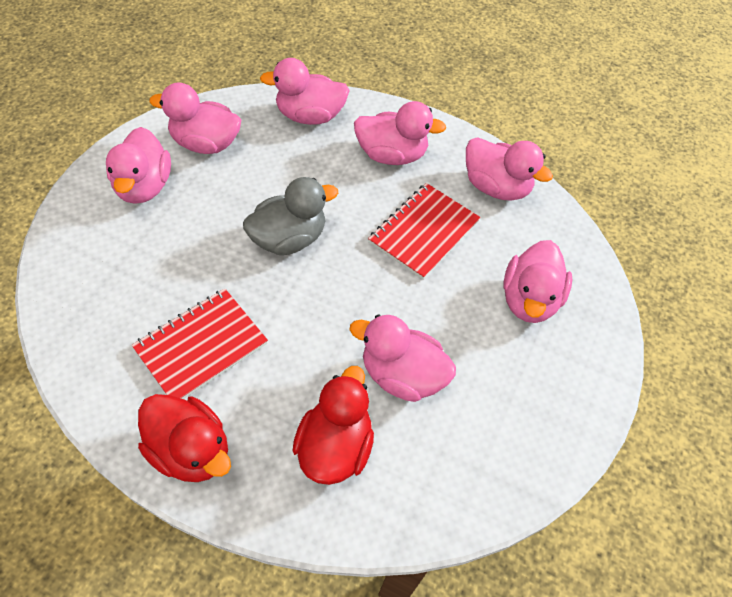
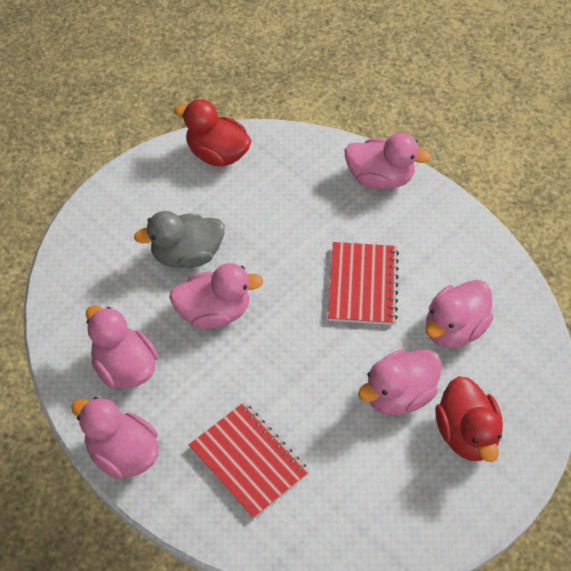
pink duck: [106,127,171,204] [149,83,241,154] [260,58,350,125] [350,314,456,402] [354,101,446,165] [466,137,553,201] [503,240,572,323] = 7 -> [71,397,159,479] [86,305,158,389] [169,263,263,329] [344,133,431,190] [358,349,442,415] [425,280,493,348] = 6

